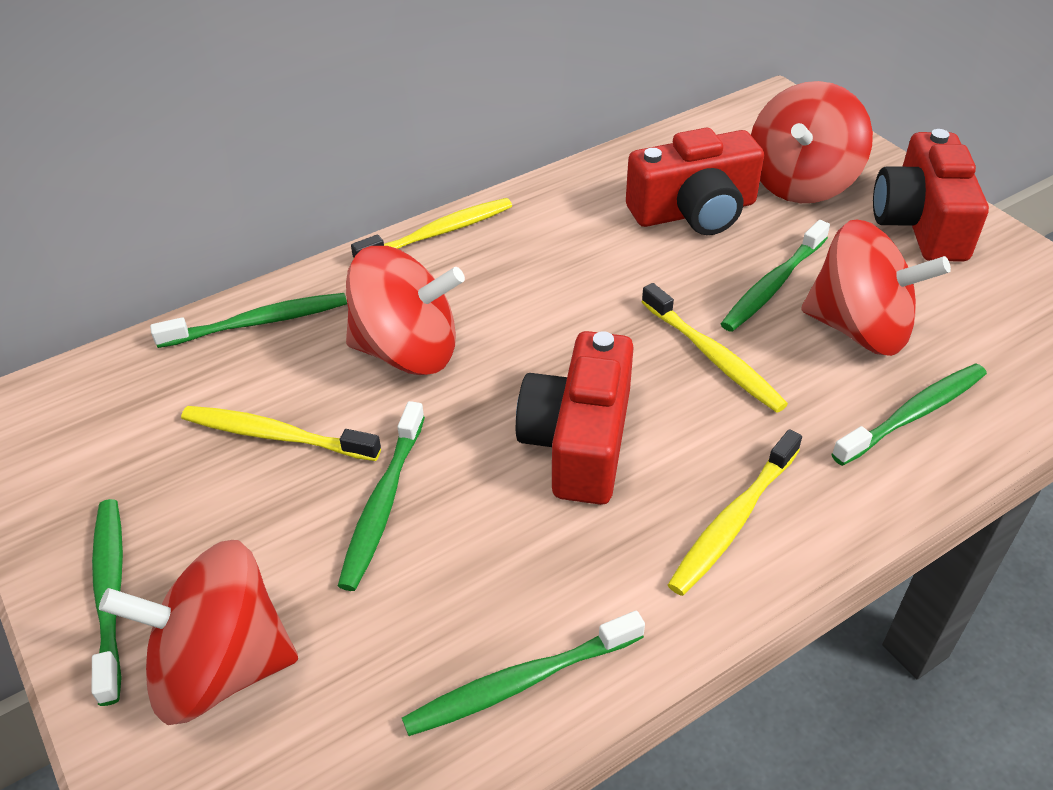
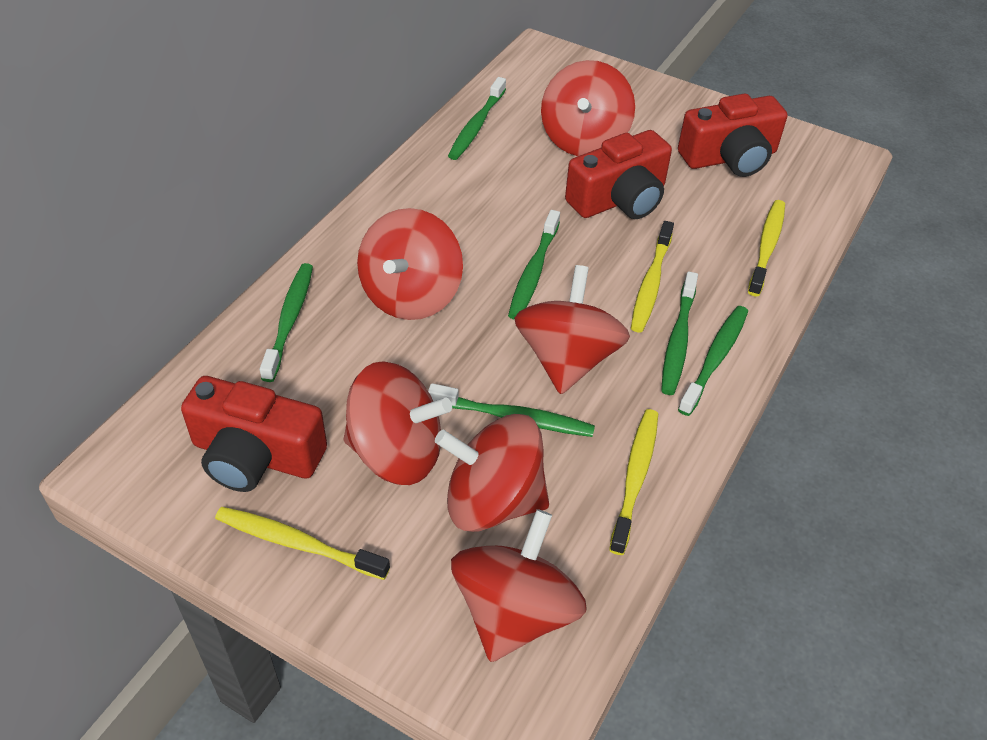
red spinning top: [99,540,298,725] [346,246,465,375] [751,81,873,203] [801,219,951,356] = 4 -> [344,361,452,485] [357,208,463,320] [435,414,549,532] [451,509,587,662] [514,265,630,394] [541,60,635,156] = 6

